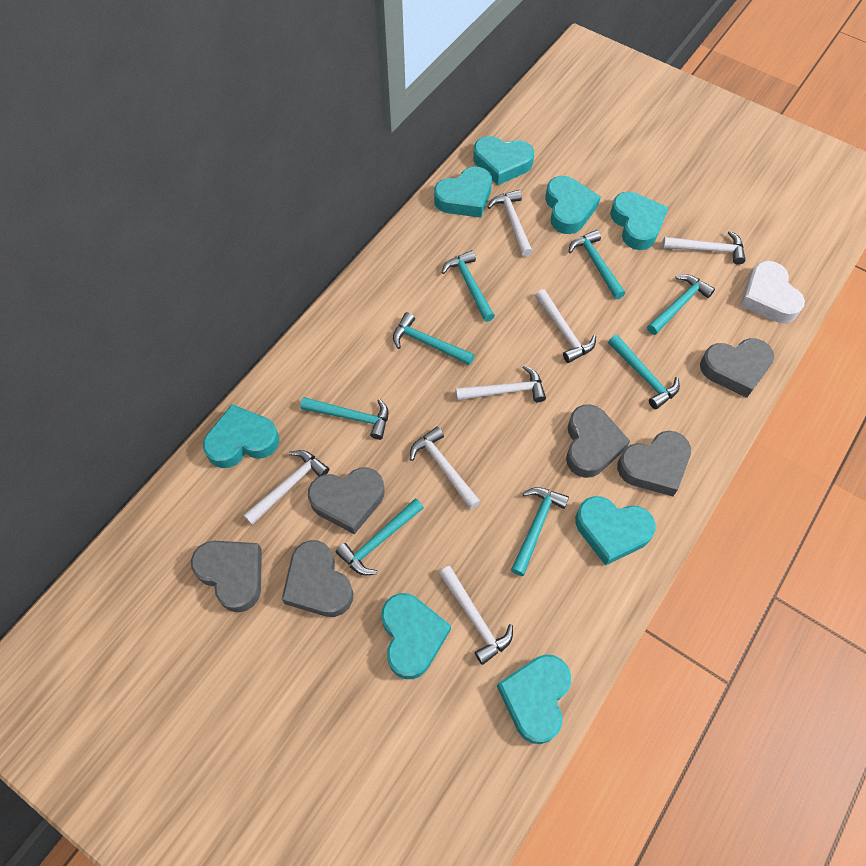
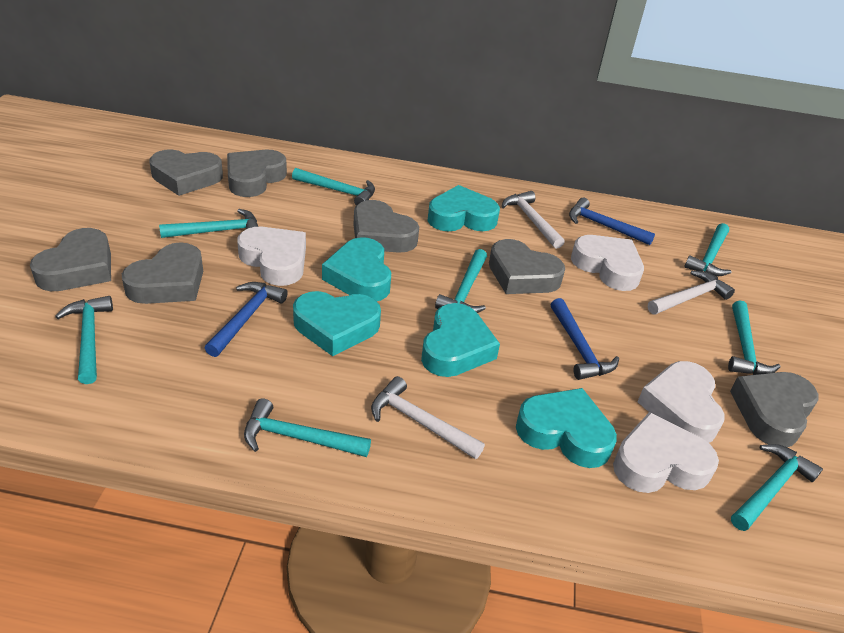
blue hammer: none = 0 -> [205,282,288,357] [551,298,619,380] [569,198,655,245] = 3
grey heart: [191,541,262,613] [282,540,354,617] [308,467,384,534] [566,404,630,478] [617,431,691,496] [700,338,774,398] = 6 -> [30,228,111,291] [122,242,203,304] [149,149,223,196] [227,150,287,197] [354,200,419,253] [489,239,565,294] [730,372,819,447] = 7
turquoise heart: [203,404,279,468] [381,593,451,679] [434,167,492,218] [473,136,534,185] [497,654,571,744] [545,176,601,234] [575,496,656,566] [610,192,669,250] = 8 -> [293,291,381,356] [322,237,391,301] [421,303,500,377] [427,185,500,232] [516,388,617,468] = 5
white hammer: [243,450,329,525] [410,427,481,509] [439,566,513,665] [456,365,546,402] [488,190,533,257] [535,289,596,363] [662,231,745,265] = 7 -> [371,376,485,459] [502,191,565,249] [648,271,735,314] = 3
white heart: [740,261,805,323] = 1 -> [237,227,306,286] [571,235,644,291] [613,412,719,493] [638,361,724,443] = 4

